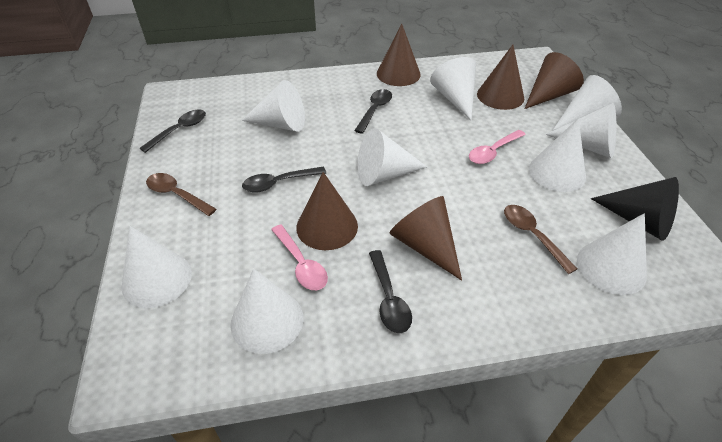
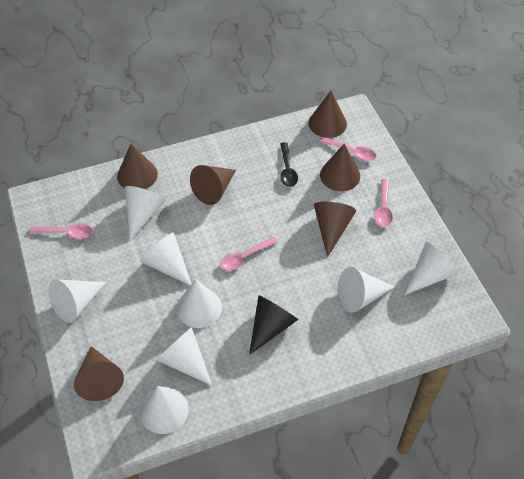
black spoon: [139,109,206,153] [242,166,326,192] [354,89,392,134] [369,250,412,333] = 4 -> [280,142,298,187] = 1
brown cone: [296,172,358,250] [377,24,421,86] [390,196,462,281] [477,45,524,110] [525,52,584,109] = 5 -> [74,346,124,401] [117,144,158,189] [190,165,236,205] [308,91,347,138] [314,202,356,257] [320,144,360,191] = 6
brown spoon: [146,173,216,216] [504,205,577,274] = 2 -> none = 0
pink spoon: [271,225,328,290] [469,130,526,164] = 2 -> [29,223,92,239] [220,237,278,271] [320,137,376,161] [374,179,393,227] = 4
white cone: [122,226,192,308] [230,269,303,354] [242,80,305,132] [357,128,427,186] [430,57,476,121] [529,118,586,192] [545,103,616,158] [552,75,622,131] [577,213,647,295] = 9 -> [49,280,106,323] [125,186,166,241] [139,386,189,434] [140,232,191,286] [156,327,212,386] [177,280,222,328] [338,267,395,313] [404,242,459,295] = 8

